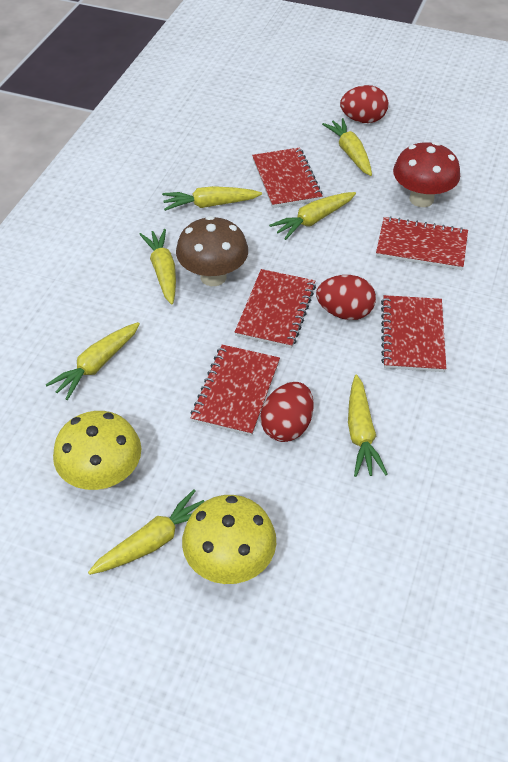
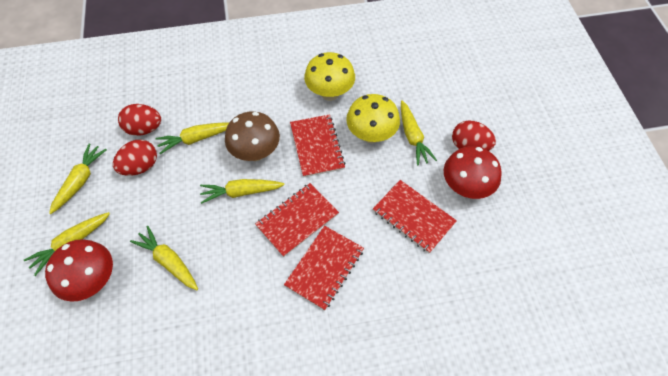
red mushroom: [393,142,460,207] = 1 -> [45,239,113,302] [444,146,502,199] = 2
red notebook: [190,345,280,436] [235,269,316,348] [252,147,323,208] [376,216,468,270] [381,295,446,372] = 5 -> [255,183,339,257] [284,226,364,310] [290,114,346,177] [373,180,457,253] = 4
yellow carrot: [45,322,140,400] [88,489,204,575] [139,229,176,305] [162,186,262,211] [269,192,356,240] [322,118,372,176] [348,375,388,477] = 7 -> [24,212,110,276] [49,143,107,214] [130,226,198,290] [155,122,229,154] [200,179,285,204] [401,100,437,166] = 6

